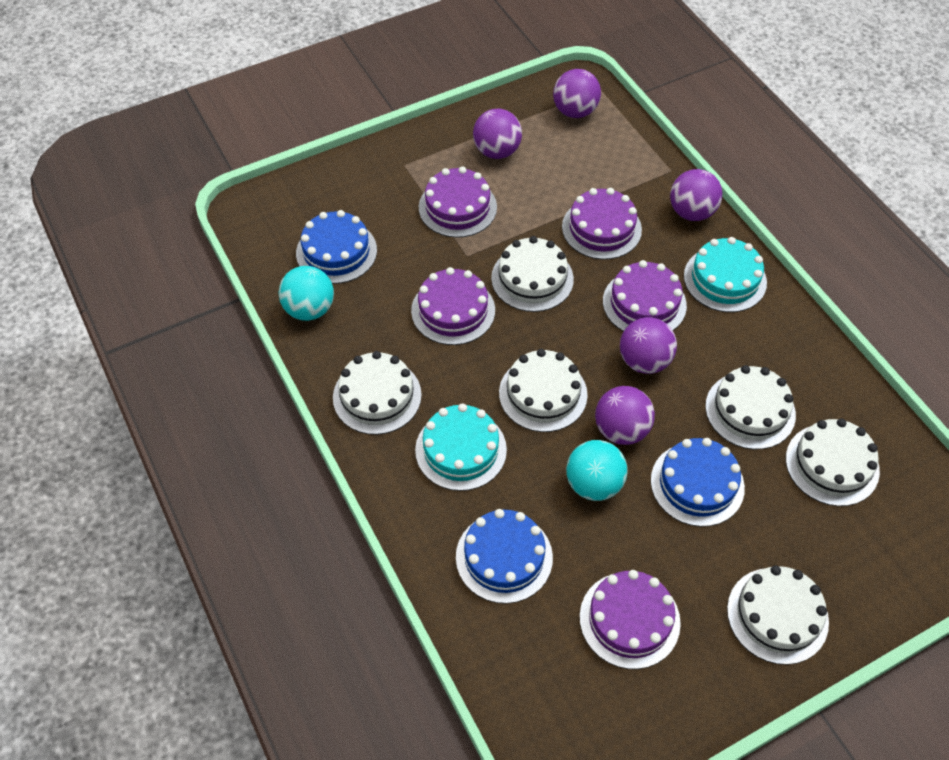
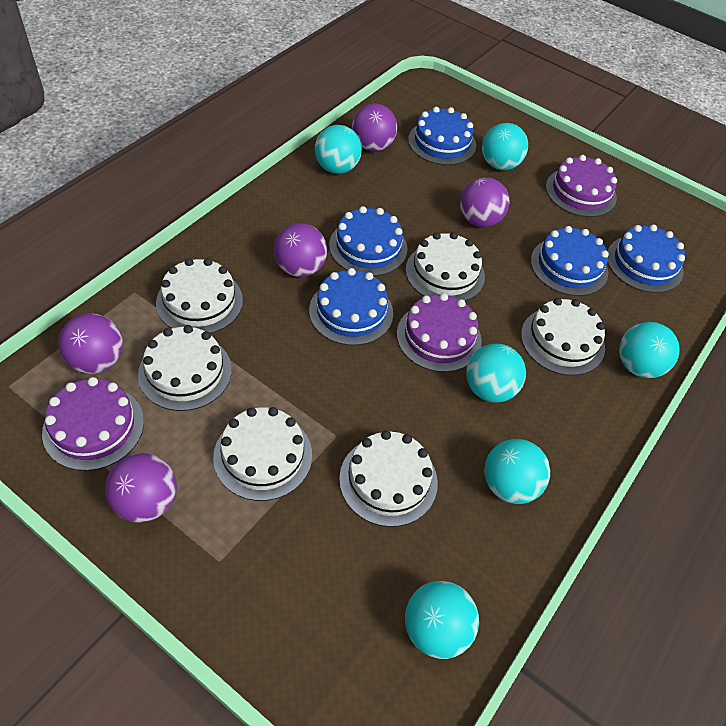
blue cake: [296,210,377,284] [456,509,553,604] [651,438,745,527] = 3 -> [309,268,393,345] [329,206,407,276] [408,107,476,165] [531,226,609,296] [607,225,685,293] = 5
purple cake: [411,267,495,345] [419,167,497,238] [562,188,642,260] [580,570,681,669] [603,260,687,332] = 5 -> [42,377,144,471] [397,293,482,372] [546,155,617,217] = 3
turquoise ball: [278,266,334,321] [566,440,628,501] = 2 -> [315,125,362,174] [405,581,479,659] [466,344,526,403] [482,123,528,170] [484,439,550,504] [619,322,680,378] = 6
turquoise cake: [415,403,507,491] [684,237,767,312] = 2 -> none = 0

